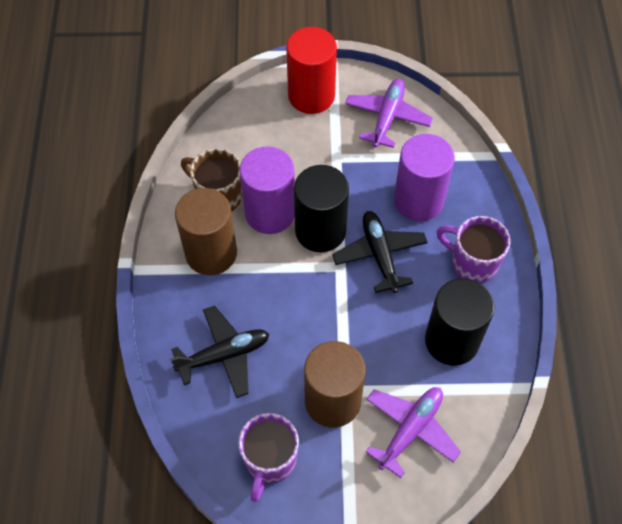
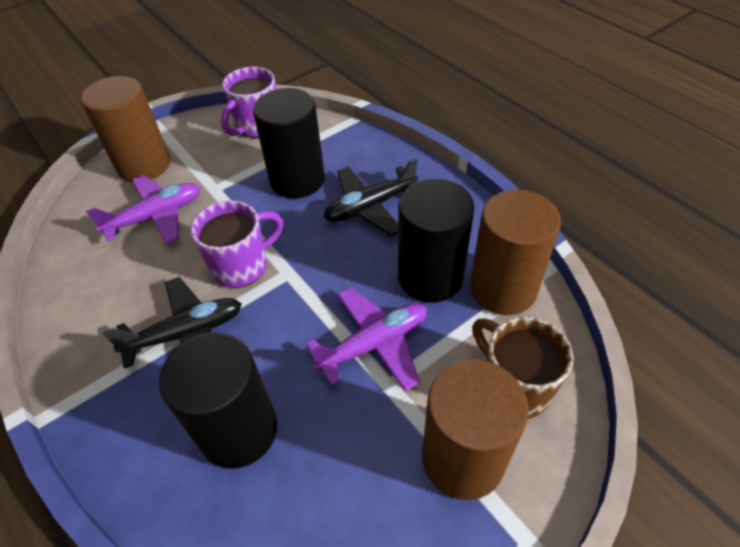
black cylinder: [294,165,349,252] [425,278,495,365] = 2 -> [159,332,277,469] [253,88,325,198] [398,179,475,303] = 3
brown cylinder: [175,188,237,275] [304,341,366,428] = 2 -> [80,76,170,182] [422,359,529,500] [470,189,561,315] = 3
purple cylinder: [240,146,295,234] [394,134,455,221] = 2 -> none = 0
red cylinder: [286,27,337,114] = 1 -> none = 0

